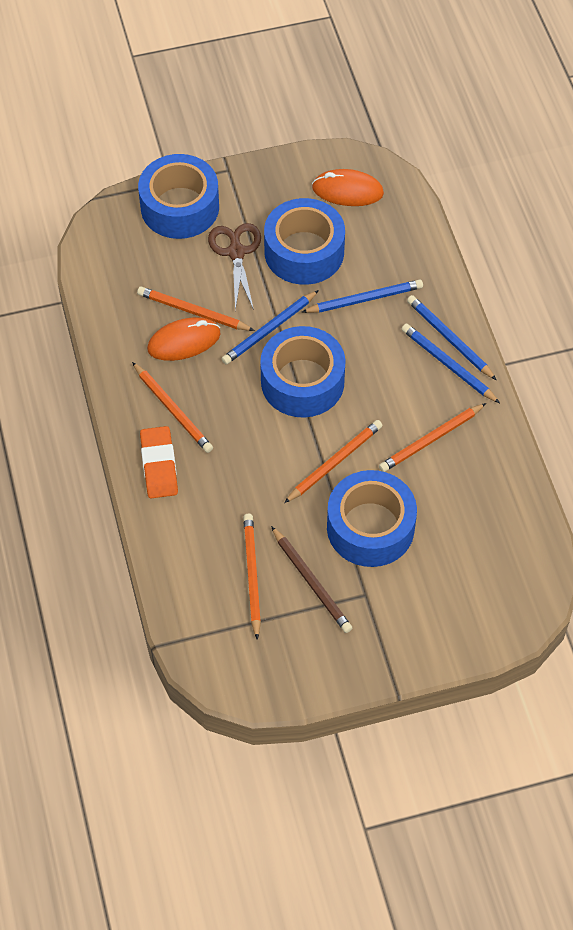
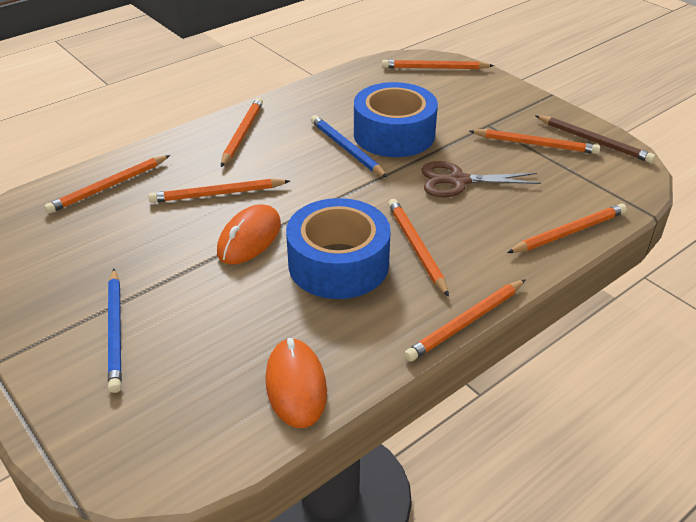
blue pencil: [222,290,319,365] [302,279,423,313] [402,324,500,403] [407,295,496,380] = 4 -> [108,269,122,393] [311,115,388,178] = 2
blue tape: [138,154,219,239] [260,326,346,418] [264,198,345,285] [327,470,417,567] = 4 -> [286,198,391,299] [354,82,438,157] = 2
orange eraser: [140,426,178,498] = 1 -> none = 0
orange pencil: [132,362,213,453] [137,286,255,331] [243,514,261,640] [284,420,383,503] [379,403,486,472] = 5 -> [44,155,170,214] [148,179,290,203] [221,98,263,167] [382,60,494,69] [388,199,449,297] [404,279,526,362] [470,129,600,154] [507,204,627,253] = 8

